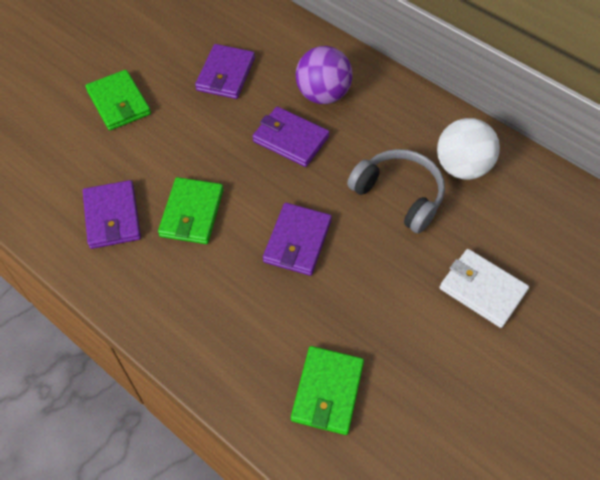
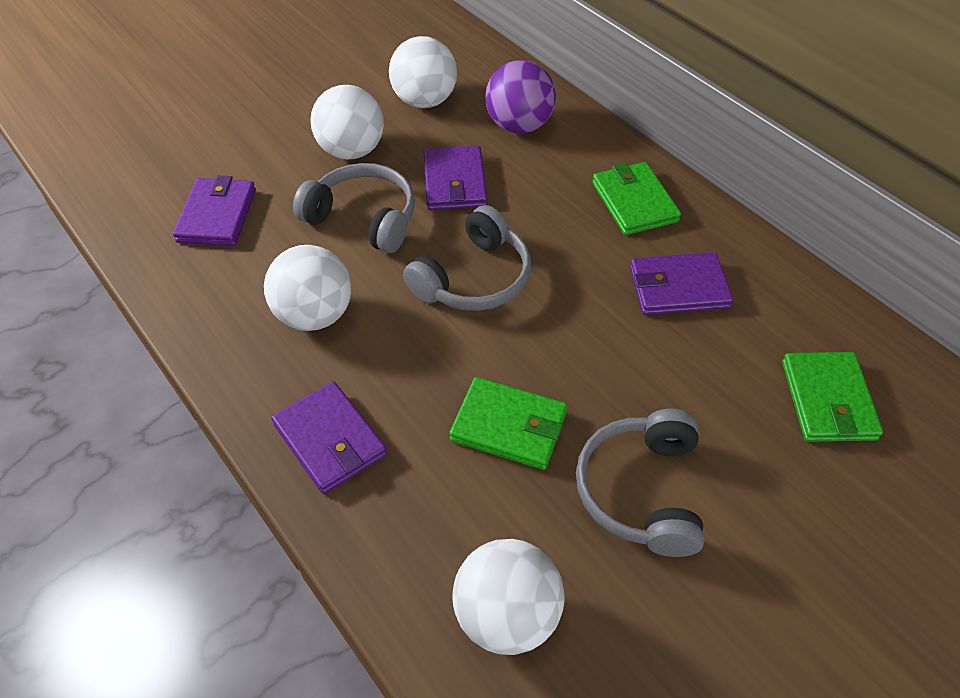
grey headphones: [347,149,445,233] = 1 -> [293,163,415,253] [403,205,531,311] [576,409,704,557] = 3
white ball: [437,118,500,180] = 1 -> [264,245,351,331] [310,85,384,159] [389,36,457,108] [452,539,564,655] = 4
white wallet: [439,249,529,328] = 1 -> none = 0

